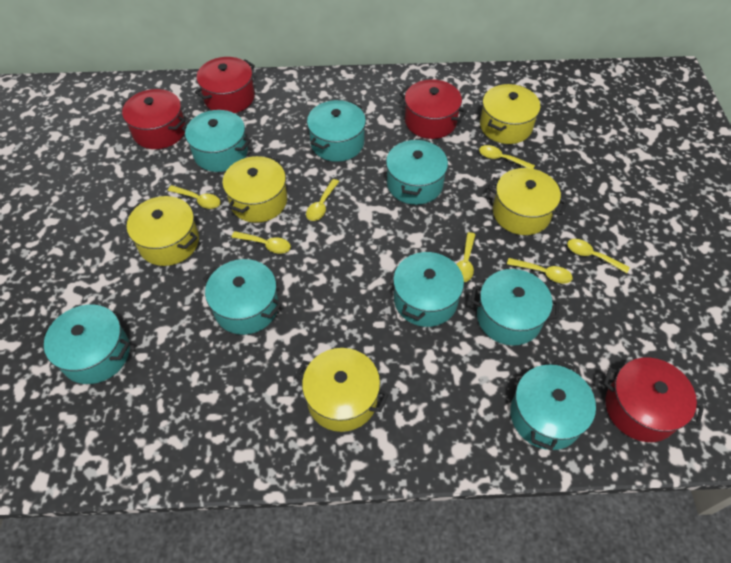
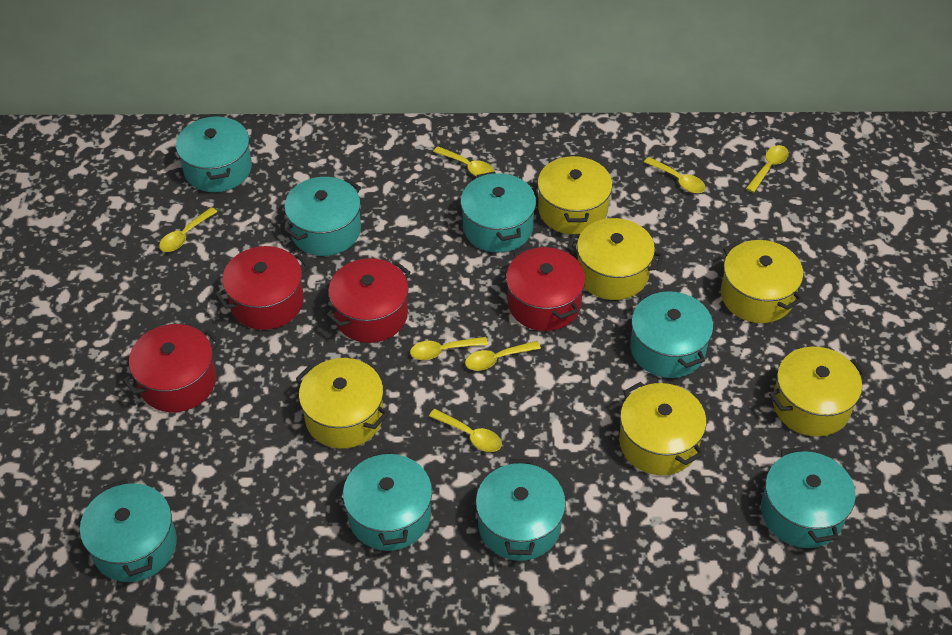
yellow pot: [127,196,199,266] [222,156,287,223] [295,348,389,432] [480,84,540,144] [488,168,567,235] = 5 -> [296,358,388,449] [537,155,612,235] [567,218,664,300] [619,382,707,475] [721,240,803,323] [769,347,867,437] = 6

